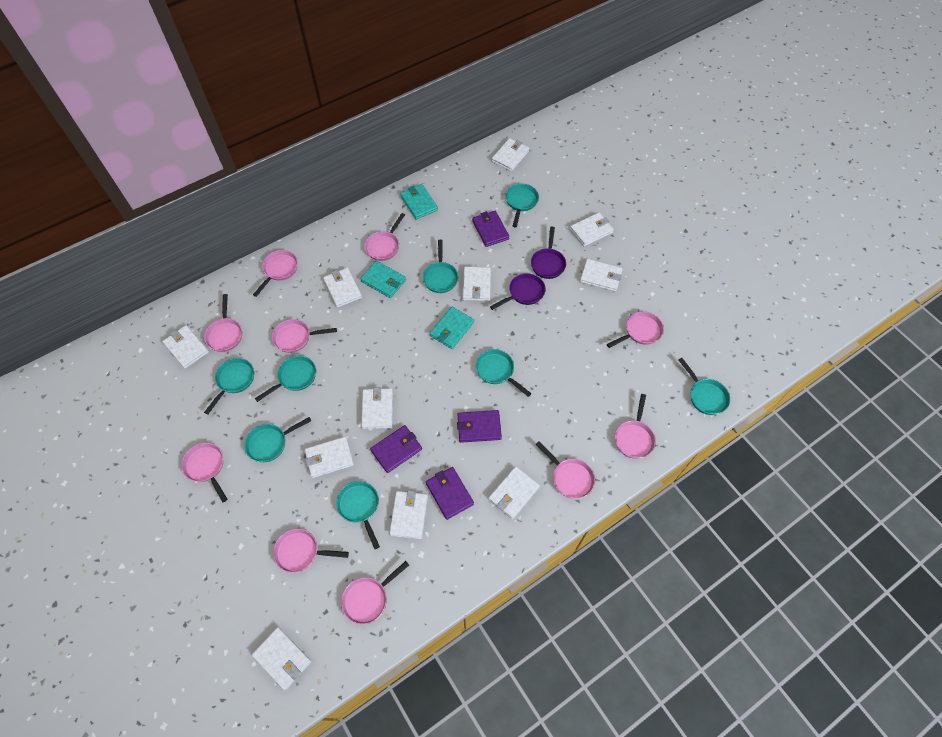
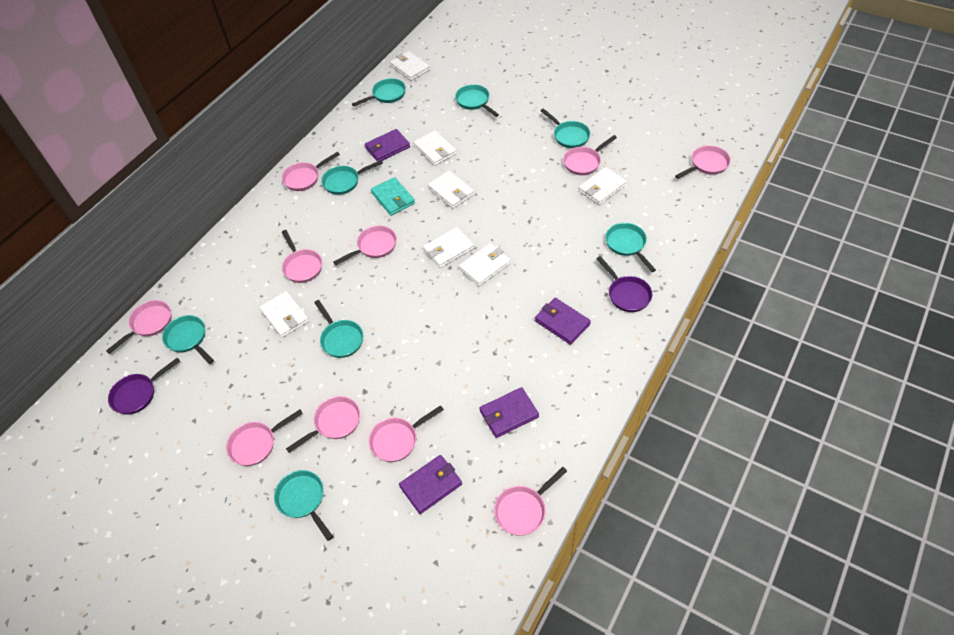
turquoise wallet: [360,261,406,298] [400,184,438,220] [430,307,474,349] = 3 -> [371,177,415,216] = 1
white wallet: [162,325,209,369] [252,627,311,690] [305,437,354,478] [323,268,362,308] [361,387,393,429] [389,490,428,539] [463,267,491,301] [488,466,540,519] [492,138,529,171] [570,212,614,246] [580,259,623,292] = 11 -> [259,291,309,338] [390,51,430,81] [413,131,457,166] [423,227,474,268] [428,171,474,208] [459,243,511,286] [578,167,627,205] = 7

